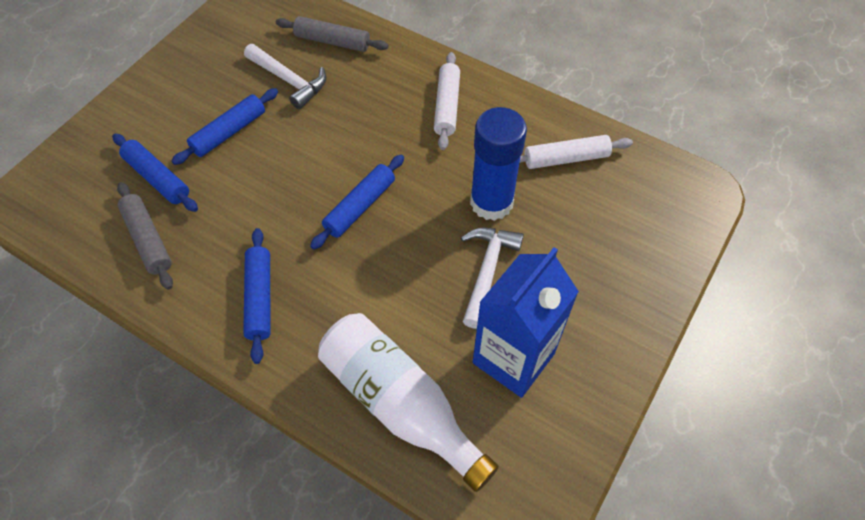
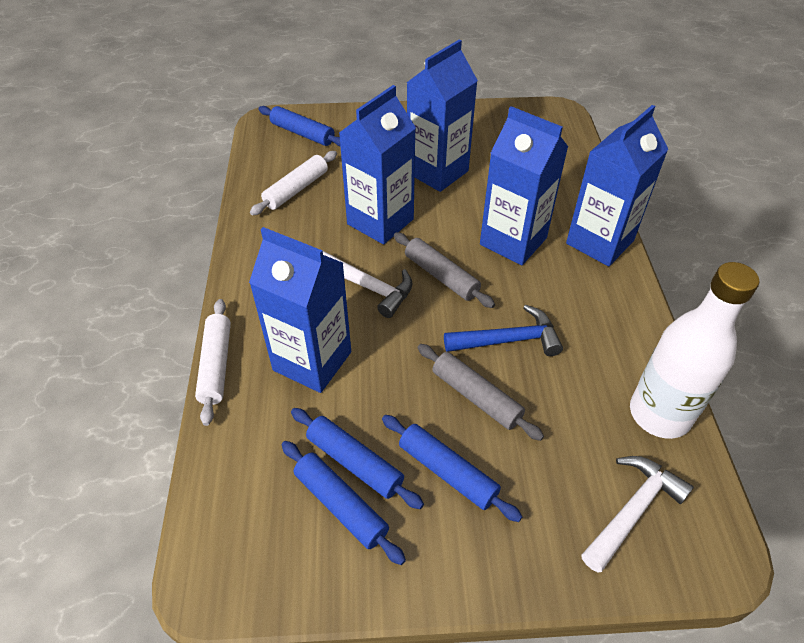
blue carton: [473,247,579,398] = 1 -> [249,227,351,393] [339,85,416,245] [407,39,478,192] [480,106,568,265] [566,105,668,266] = 5
blue glue stick: [470,107,527,221] = 1 -> none = 0
blue hammer: none = 0 -> [444,305,563,356] = 1

